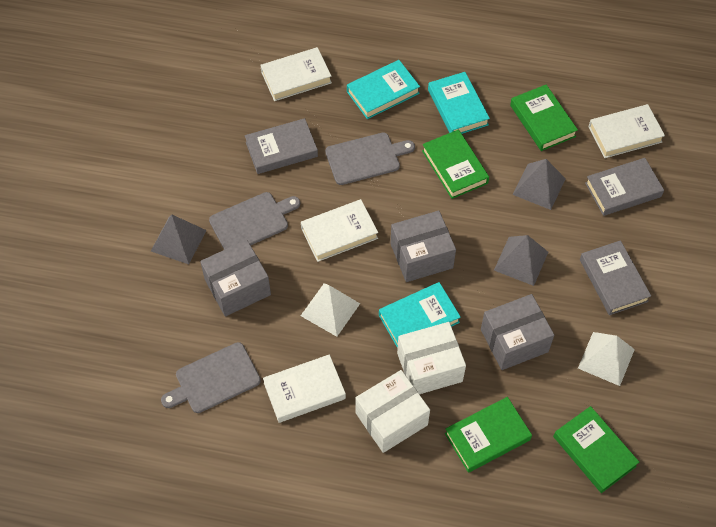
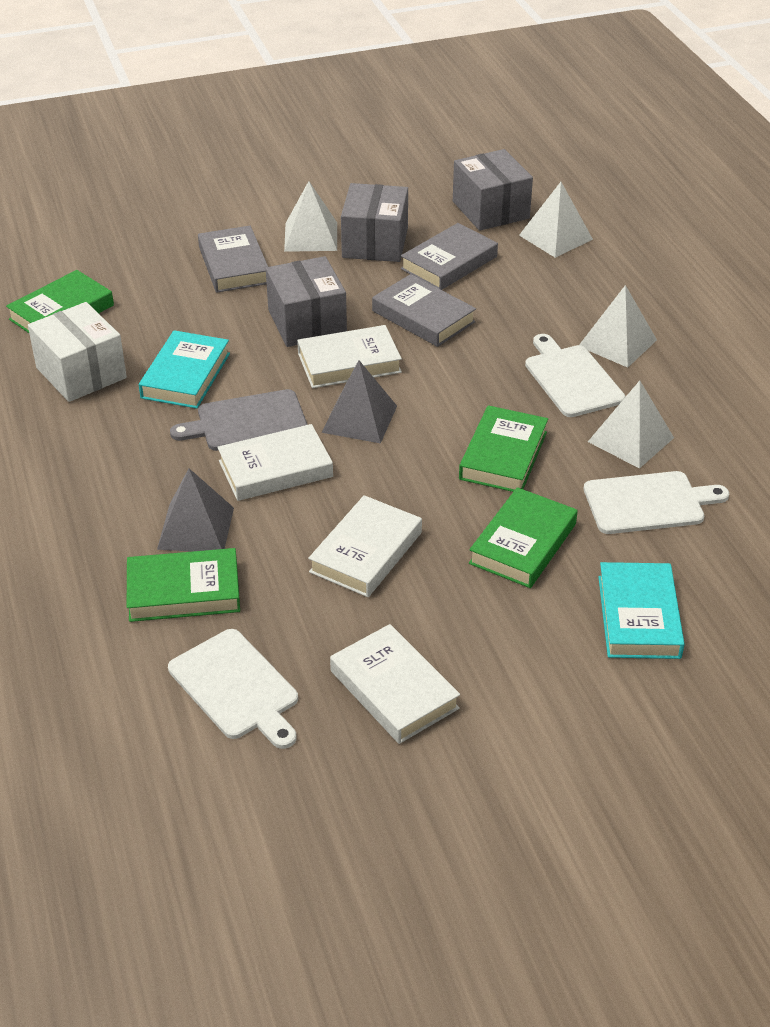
grey cutting board: [161,342,261,413] [209,192,300,250] [325,132,415,185] = 3 -> [170,389,308,451] = 1
grey pyramid: [151,214,207,264] [494,235,548,286] [513,159,566,210] = 3 -> [157,468,234,552] [321,360,397,444] = 2
turquoise book: [347,60,420,119] [379,282,461,348] [428,72,490,134] = 3 -> [139,330,230,409] [598,562,685,659] = 2
white box: [355,370,430,453] [397,322,466,394] = 2 -> [28,302,127,402] = 1
white cutting board: none = 0 -> [168,629,298,749] [525,334,626,417] [584,471,729,534] = 3
white pyramid: [301,283,360,337] [578,332,635,386] = 2 -> [284,181,337,252] [519,182,593,258] [579,285,657,368] [588,380,674,469] = 4

